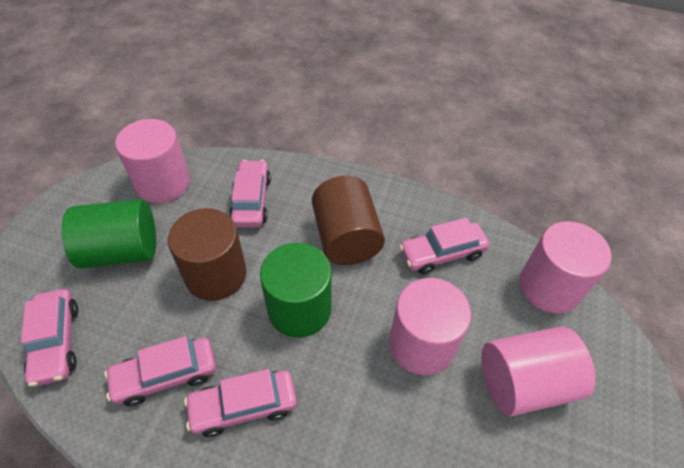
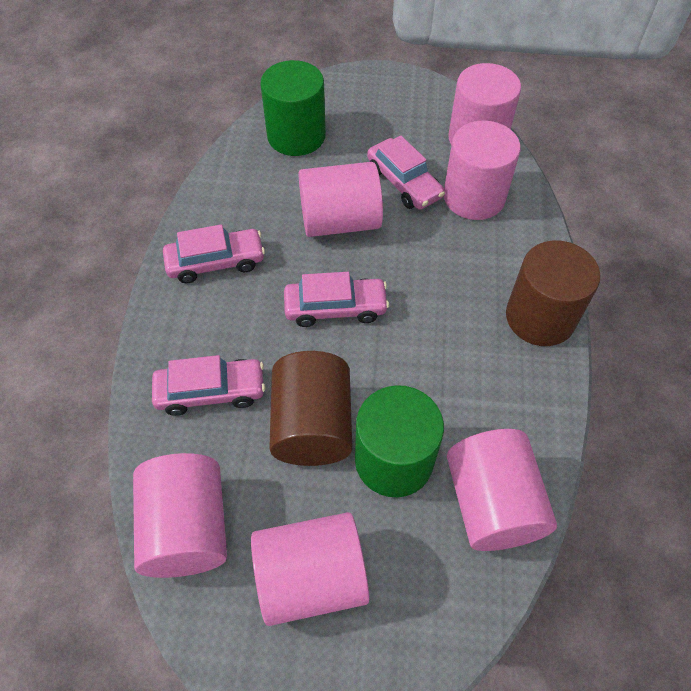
pink car: [21,289,78,387] [105,336,216,406] [184,369,297,437] [229,160,271,227] [399,218,489,275] = 5 -> [152,355,265,416] [163,224,265,283] [284,272,389,327] [367,136,445,210] = 4
pink cylinder: [115,119,190,203] [389,278,471,375] [481,326,595,416] [520,221,611,313] = 4 -> [133,453,227,578] [251,512,369,626] [299,162,383,237] [444,121,521,220] [447,429,557,551] [448,63,521,145] = 6

